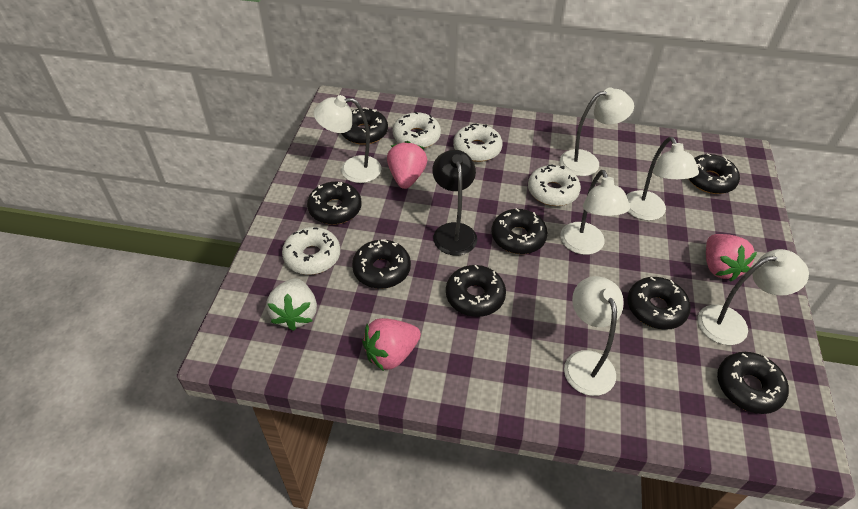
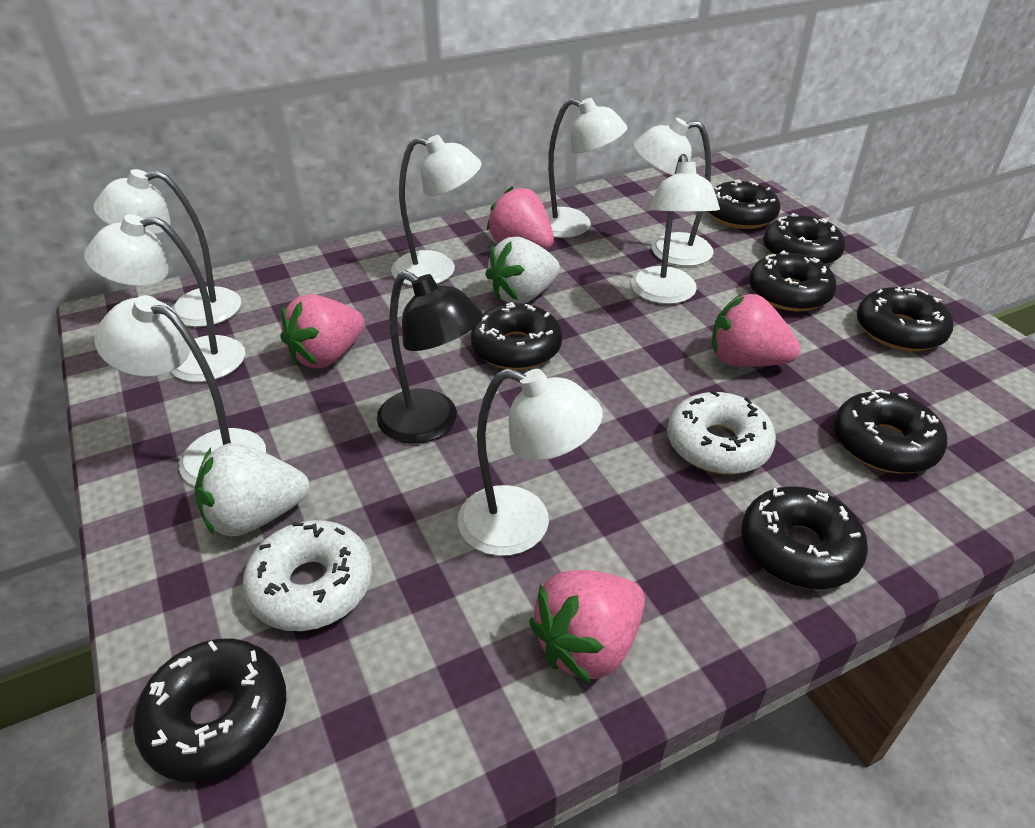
pink strawberry: [362,318,421,371] [387,141,427,189] [706,234,757,282] = 3 -> [280,294,365,368] [486,186,554,250] [529,570,645,683] [712,294,801,367] = 4
white donut: [282,227,340,275] [393,111,441,148] [453,123,503,162] [528,164,581,206] = 4 -> [243,520,372,631] [667,390,776,475] = 2
white lamp: [313,95,381,183] [560,87,634,176] [560,170,630,255] [564,276,624,396] [626,137,699,221] [698,249,809,345] = 6 -> [84,214,245,382] [93,169,241,327] [94,295,266,486] [391,135,482,286] [458,368,603,556] [545,98,627,238] [631,154,720,304] [633,118,714,266] = 8
white strawberry: [266,278,317,331] = 1 -> [195,443,310,537] [485,237,560,304] = 2

